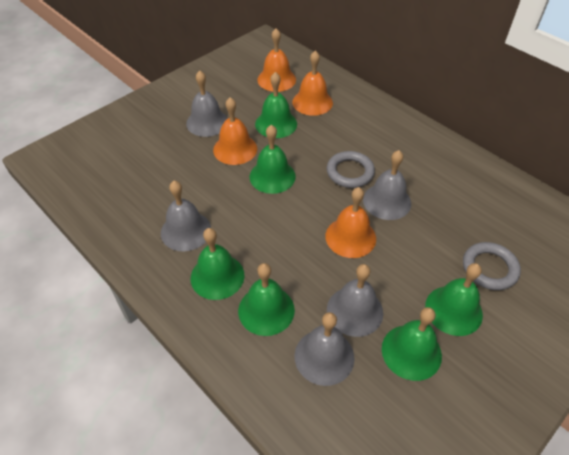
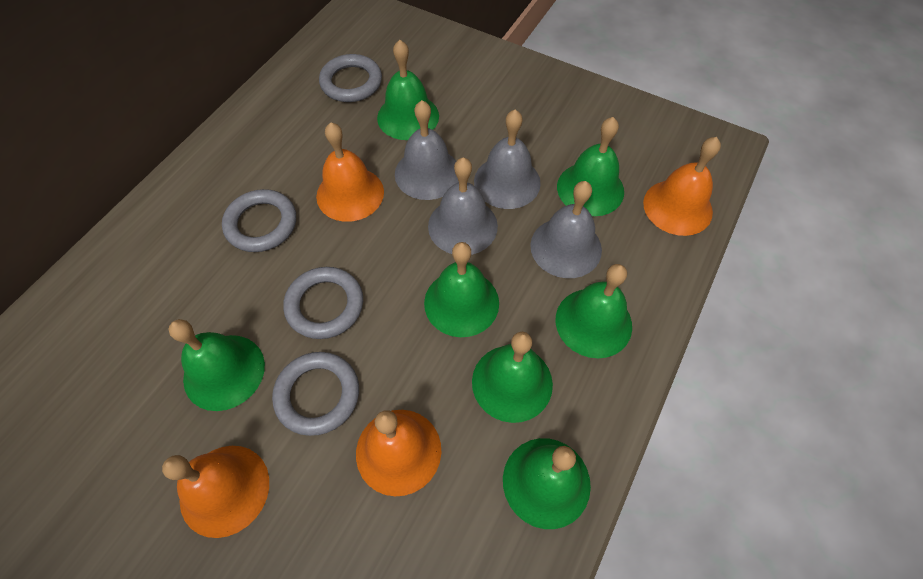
green bell: [191,228,244,300] [238,263,295,336] [250,125,296,194] [255,72,297,138] [382,307,442,381] [425,263,483,336] = 6 -> [168,319,265,411] [377,40,439,140] [424,242,499,337] [472,332,553,423] [503,438,591,529] [556,264,632,358] [557,117,624,216] = 7
grey bell: [161,181,211,251] [186,71,228,137] [294,312,355,386] [327,264,383,337] [363,150,411,220] = 5 -> [395,100,459,200] [428,158,498,255] [474,110,541,209] [530,181,602,278] = 4
grey ring: [327,151,375,188] [463,242,521,290] = 2 -> [222,189,296,252] [272,352,359,436] [283,267,363,339] [319,54,382,102] = 4

